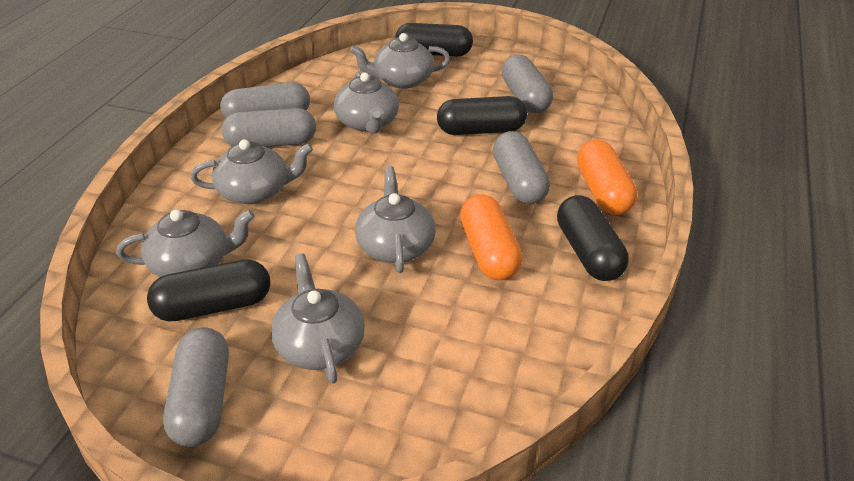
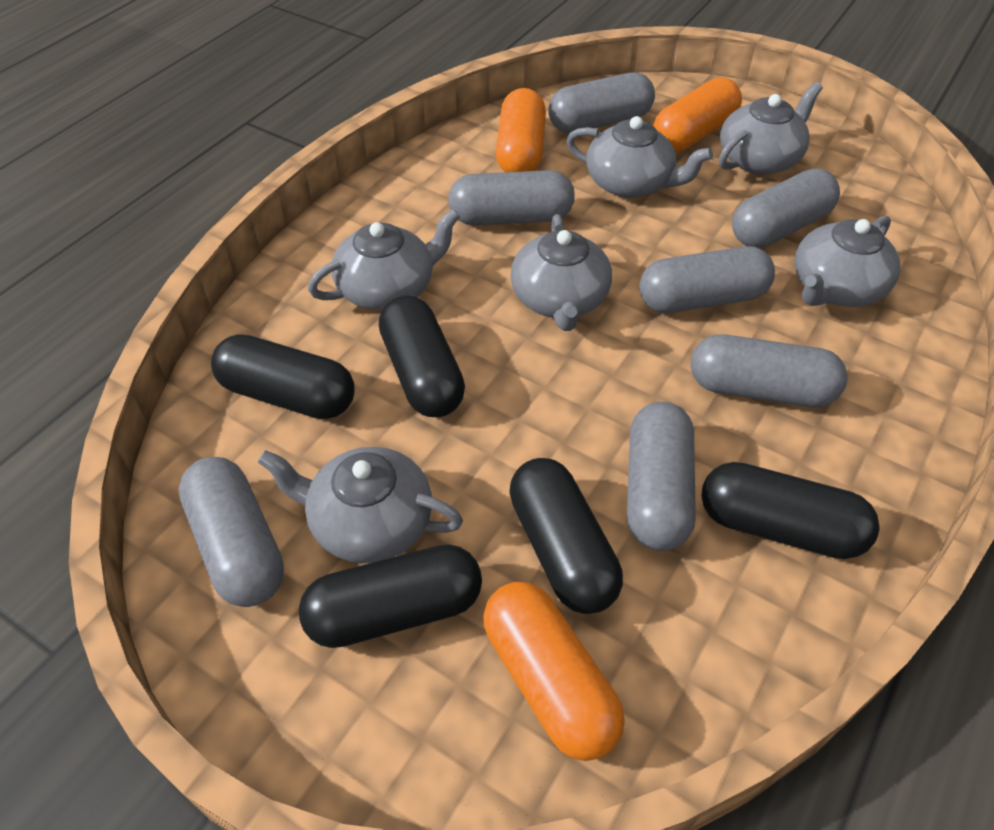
black capsule: [147,259,270,322] [395,23,473,56] [437,96,527,135] [557,195,629,281] = 4 -> [211,335,355,419] [299,544,482,648] [379,296,465,417] [509,458,623,614] [701,462,880,559] = 5
grey capsule: [163,327,229,447] [220,82,310,119] [222,108,316,147] [493,131,550,204] [502,55,553,113] = 5 -> [179,457,284,607] [448,170,575,225] [548,72,655,133] [627,402,696,551] [639,246,775,313] [691,334,848,407] [732,168,840,248] = 7
orange capsule: [460,194,523,280] [577,140,637,215] = 2 -> [483,582,625,761] [496,88,546,172] [653,77,742,152] = 3

